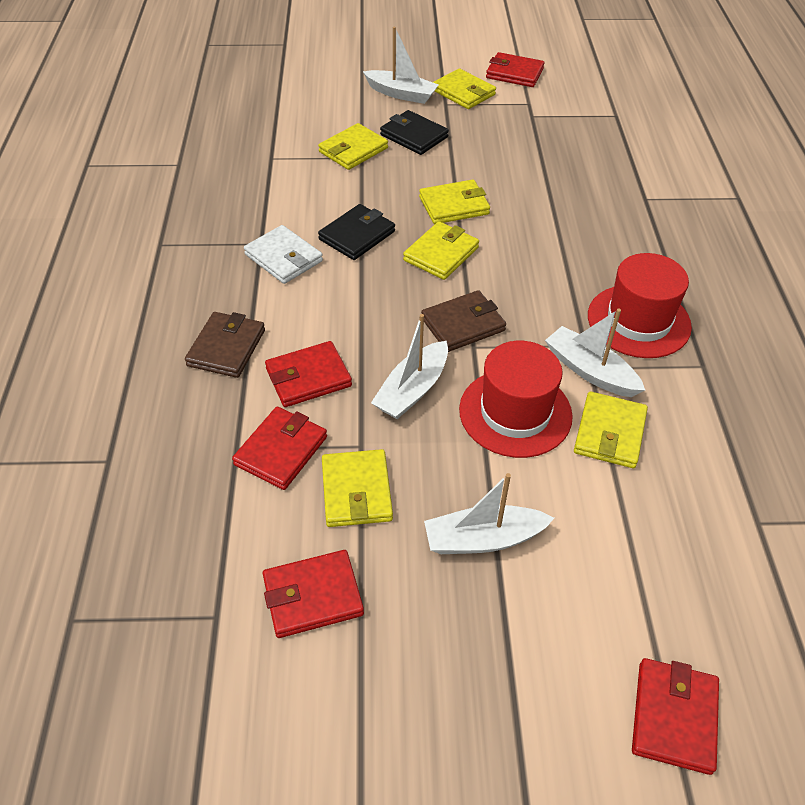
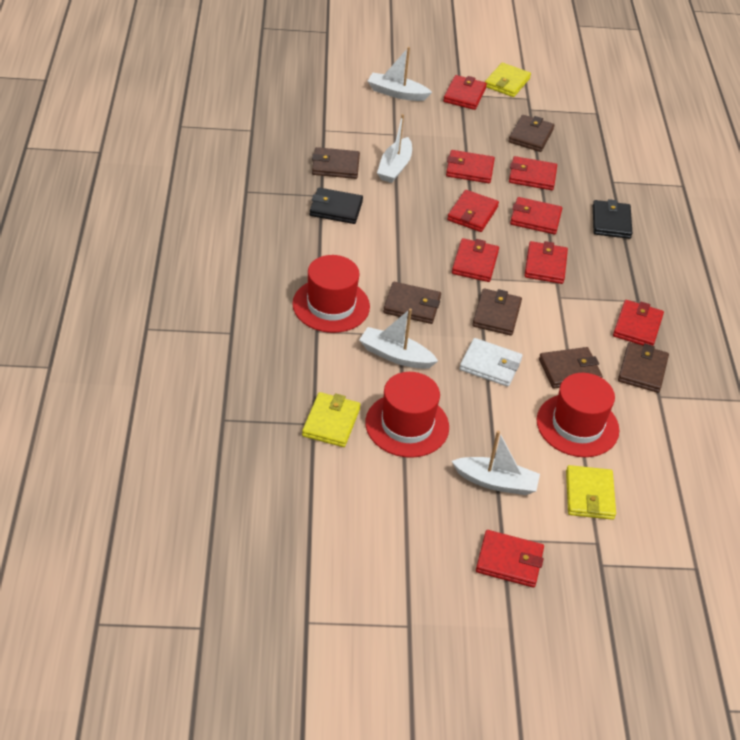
brown wallet: [185,312,265,378] [421,290,506,352] = 2 -> [312,147,360,179] [383,282,441,324] [472,288,522,336] [508,115,555,152] [539,347,603,389] [618,342,669,393] = 6
red hat: [459,341,573,458] [588,253,692,358] = 2 -> [292,255,370,333] [365,372,449,458] [537,373,619,457] = 3
red wallet: [232,407,327,490] [263,550,364,638] [265,341,352,407] [486,52,544,87] [632,658,719,775] = 5 -> [443,75,487,110] [446,150,495,183] [447,190,499,232] [452,238,499,282] [476,530,544,588] [509,156,557,190] [510,197,562,234] [524,241,568,284] [613,300,664,346] = 9
yellow wallet: [318,123,388,170] [322,449,393,527] [403,221,479,280] [419,179,490,224] [433,68,496,109] [574,391,648,468] = 6 -> [302,392,361,447] [485,63,531,97] [566,465,616,520] = 3

